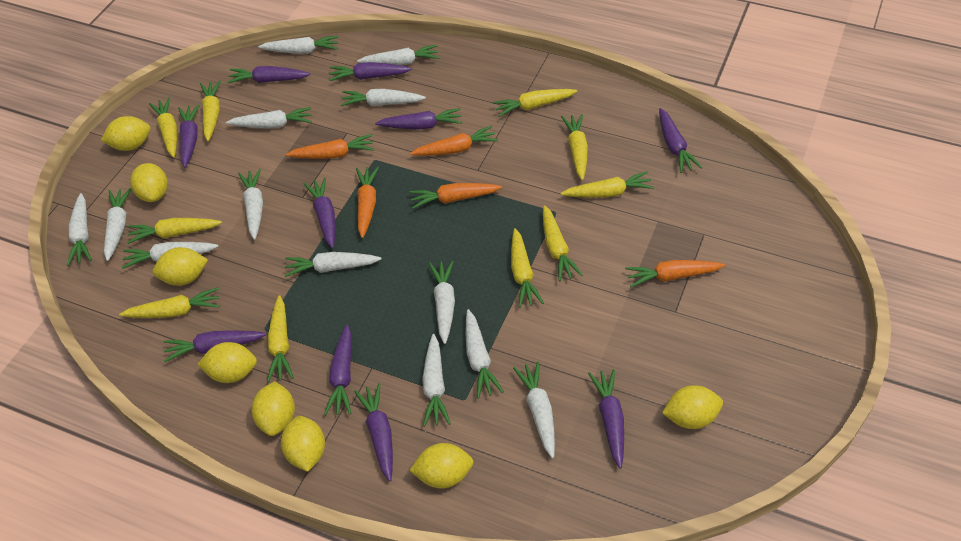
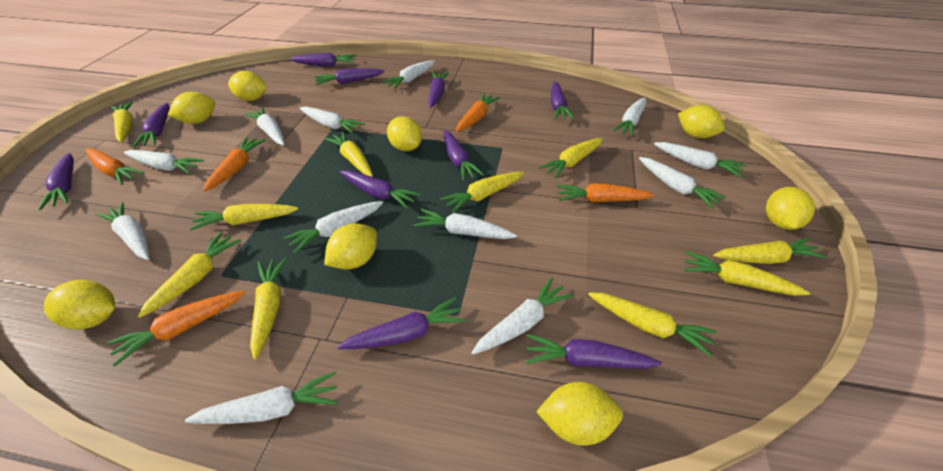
white carrot: [67,193,92,266] [104,188,132,261] [122,242,218,269] [226,107,312,129] [238,169,263,240] [258,36,339,54] [284,252,381,277] [341,89,426,106] [357,45,440,65] [422,334,451,427] [429,261,455,344] [466,309,504,398] [513,361,555,458] = 13 -> [96,202,149,260] [124,150,204,174] [185,372,338,424] [244,107,284,145] [284,201,383,253] [300,107,365,134] [382,61,435,89] [414,209,517,239] [471,278,574,354] [613,98,646,136] [639,157,726,209] [654,142,746,177] = 12

